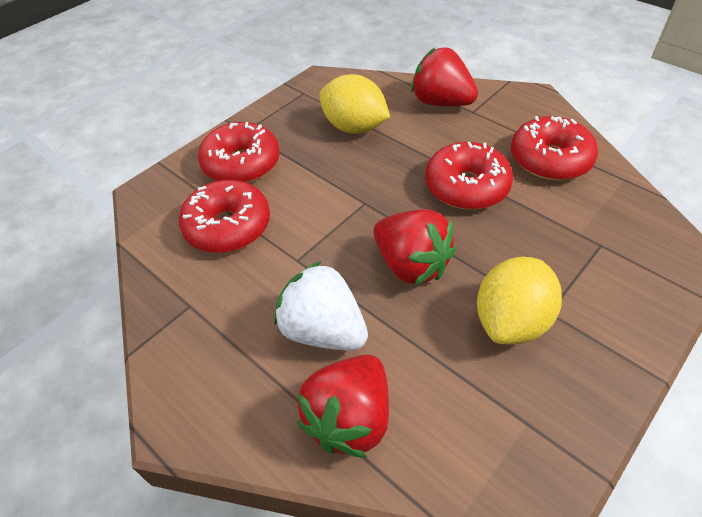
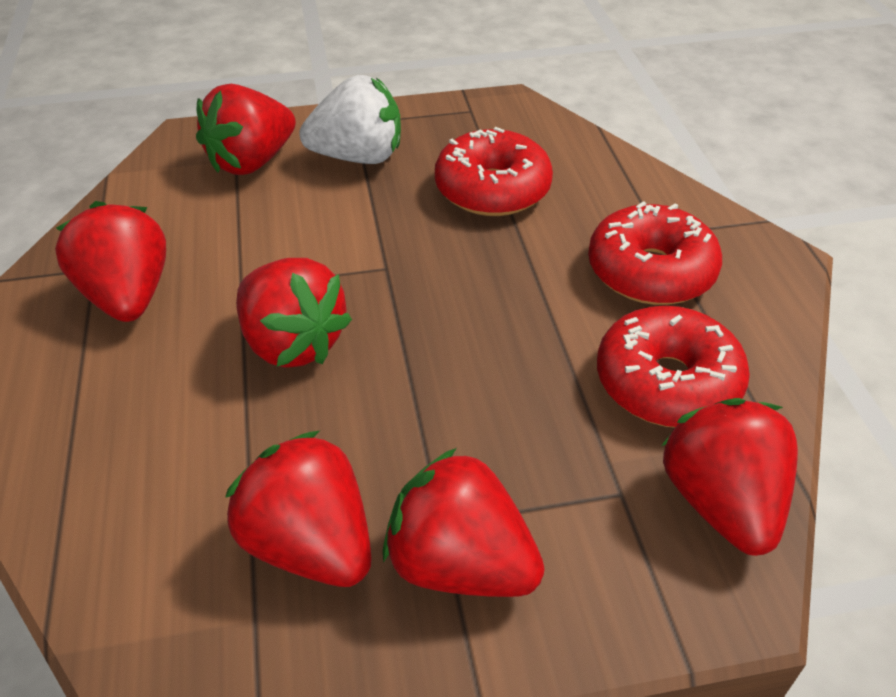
red donut: [179,180,270,253] [198,122,280,183] [425,142,513,210] [511,116,598,181] = 4 -> [435,127,553,216] [588,201,722,305] [597,306,750,428] = 3
red strawberry: [297,355,389,458] [373,209,456,286] [411,47,478,106] = 3 -> [55,201,166,322] [196,84,296,175] [225,431,371,587] [236,258,352,367] [383,448,545,597] [661,398,798,556] = 6
yellow lemon: [320,74,390,134] [477,257,562,344] = 2 -> none = 0

